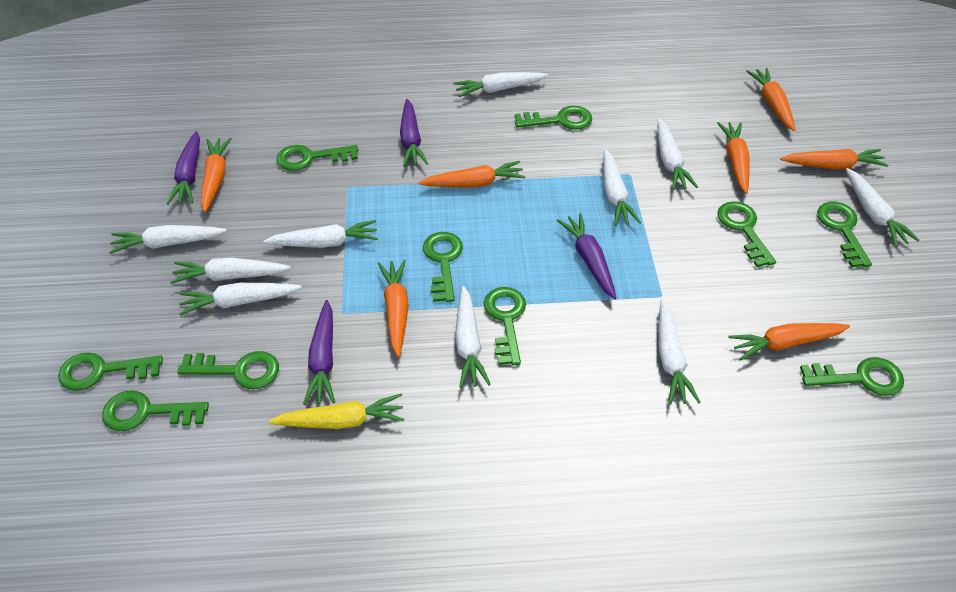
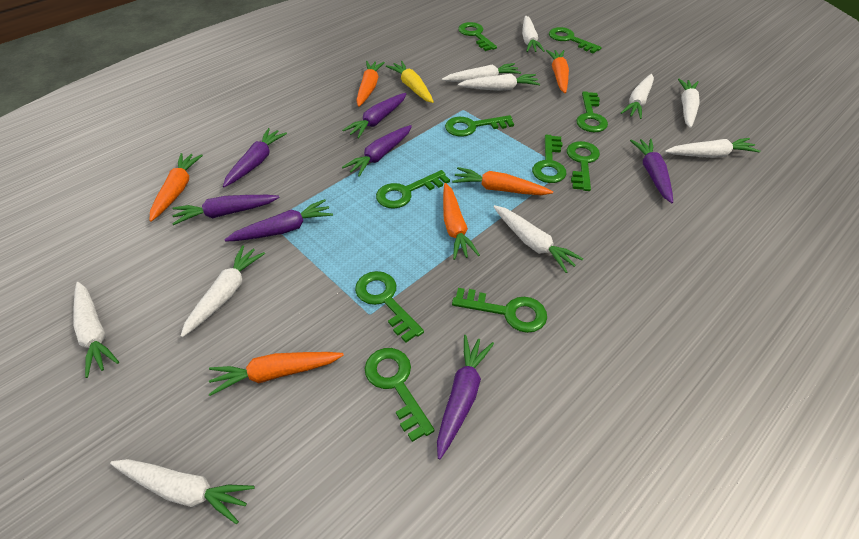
orange carrot: [201,138,232,212] [378,260,409,357] [418,161,526,187] [717,122,749,194] [729,323,850,360] [746,68,795,131] [780,149,889,169] = 7 -> [149,153,203,222] [209,352,344,396] [356,61,385,107] [443,183,480,260] [452,167,553,195] [546,50,569,93] = 6
purple carrot: [166,131,200,204] [303,300,335,405] [400,99,428,167] [557,213,616,299] = 4 -> [172,195,279,225] [223,128,287,187] [224,199,333,242] [342,93,406,139] [342,125,412,177] [437,335,494,459] [630,139,673,203] = 7

